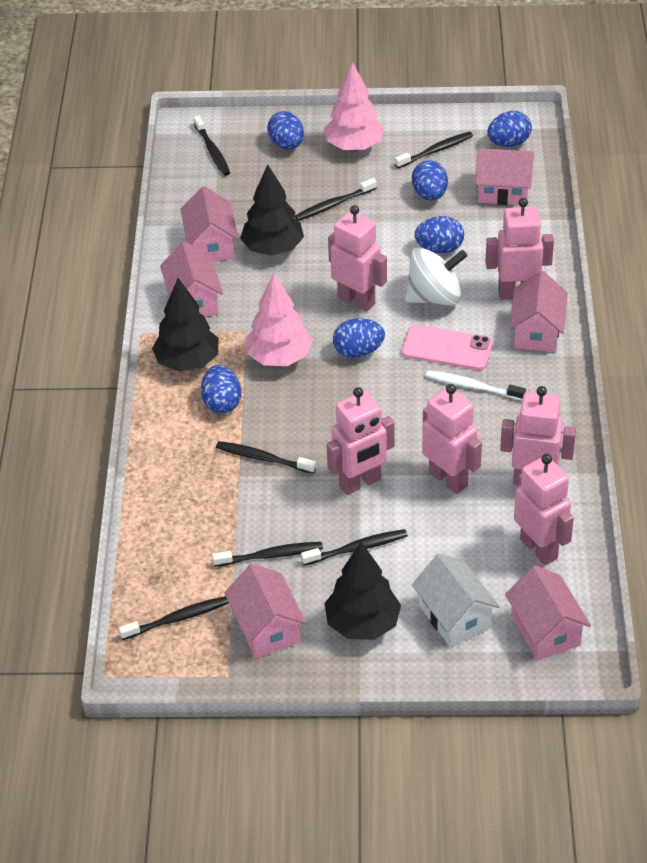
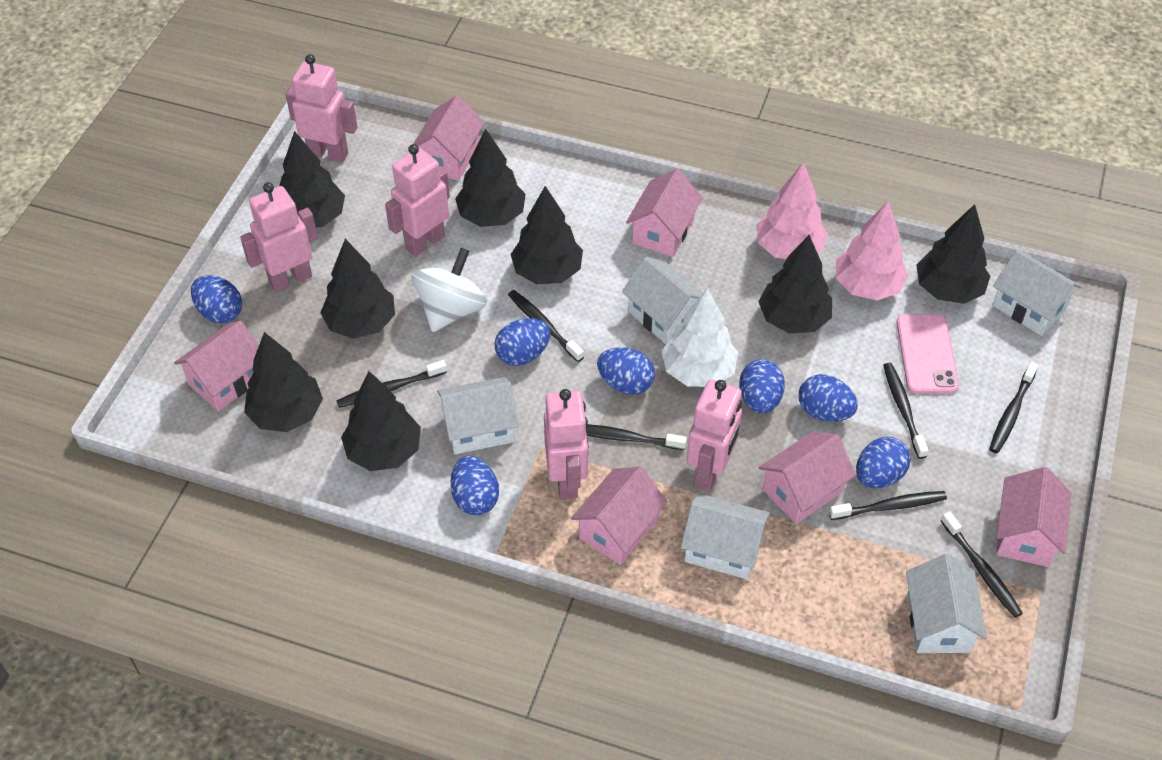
black tree: [152,278,218,372] [240,165,304,256] [325,542,401,640] = 3 -> [244,332,323,432] [280,131,345,228] [320,239,395,339] [341,371,421,471] [455,129,526,227] [510,186,583,284] [758,235,832,333] [916,204,990,304] = 8
blue egg: [201,365,241,414] [267,111,304,150] [333,318,385,358] [412,160,448,201] [415,216,464,253] [487,111,532,147] = 6 -> [191,275,242,324] [450,456,499,515] [495,318,550,366] [597,347,655,395] [739,359,785,413] [799,374,858,422] [856,437,911,488] = 7
pink robot: [327,387,395,495] [328,205,387,312] [422,384,482,494] [485,198,554,300] [500,386,576,485] [514,454,574,565] = 6 -> [240,182,318,293] [286,54,357,163] [385,144,450,257] [544,389,589,500] [687,379,742,491] = 5
white house: [412,553,500,647] = 1 -> [437,377,519,454] [622,257,703,344] [681,493,770,579] [906,554,987,653] [992,249,1082,336] = 5
white toothbrush: [426,370,526,400] = 1 -> none = 0
white tree: none = 0 -> [662,288,738,387] = 1

